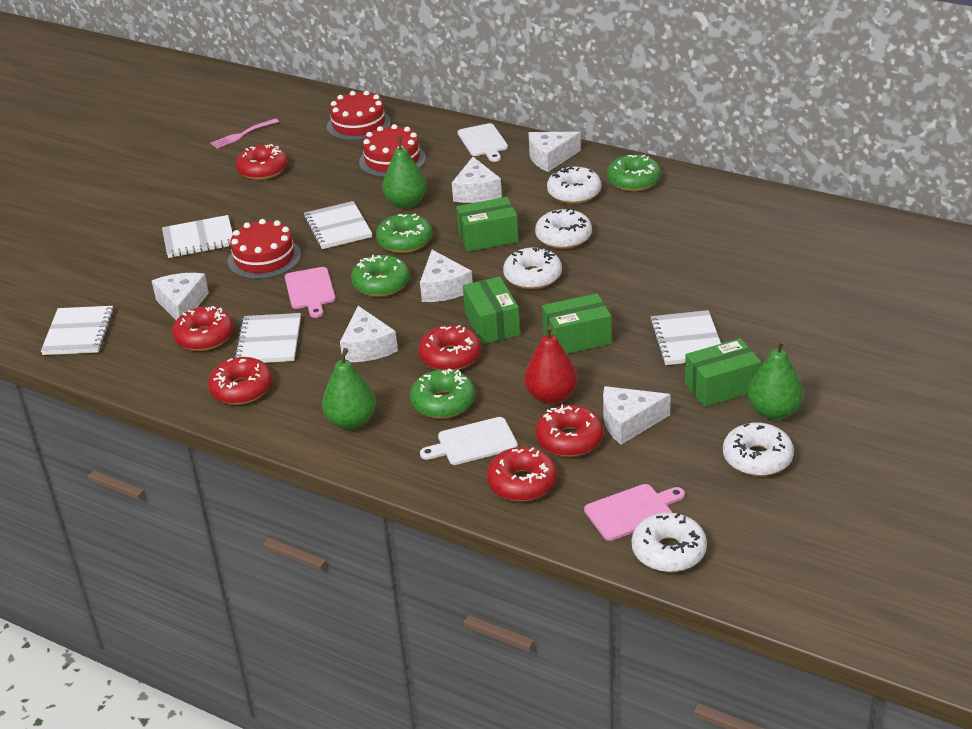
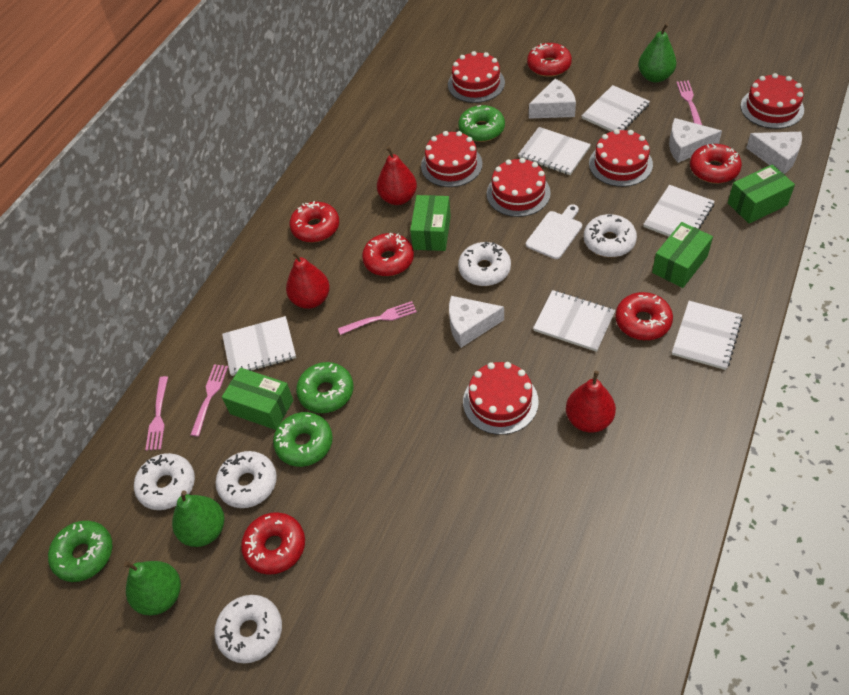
pink cutting board: [285,267,336,318] [584,484,685,541] = 2 -> none = 0
pink fork: [210,118,279,149] = 1 -> [145,376,168,451] [190,364,228,437] [338,301,417,335] [676,80,702,125] = 4
red cake: [228,219,301,279] [327,91,391,141] [359,124,426,177] = 3 -> [421,131,482,187] [448,51,505,103] [463,362,539,435] [487,158,551,217] [589,129,653,187] [740,73,804,129] = 6
red pear: [524,325,578,404] = 1 -> [286,251,330,309] [377,146,417,205] [566,371,616,433] = 3
white cheese: [152,273,209,320] [340,306,398,362] [420,250,473,302] [452,157,502,203] [528,132,581,172] [603,386,671,445] = 6 -> [449,296,504,348] [529,79,576,119] [669,118,722,163] [746,132,802,174] = 4
white cutting board: [420,417,518,465] [458,123,508,162] = 2 -> [526,204,582,259] = 1
white notebook: [41,306,114,355] [162,215,233,258] [234,313,301,363] [304,201,372,249] [650,310,721,365] = 5 -> [222,316,296,376] [518,127,591,175] [533,290,615,352] [581,85,650,132] [643,185,715,237] [672,301,743,370] = 6

